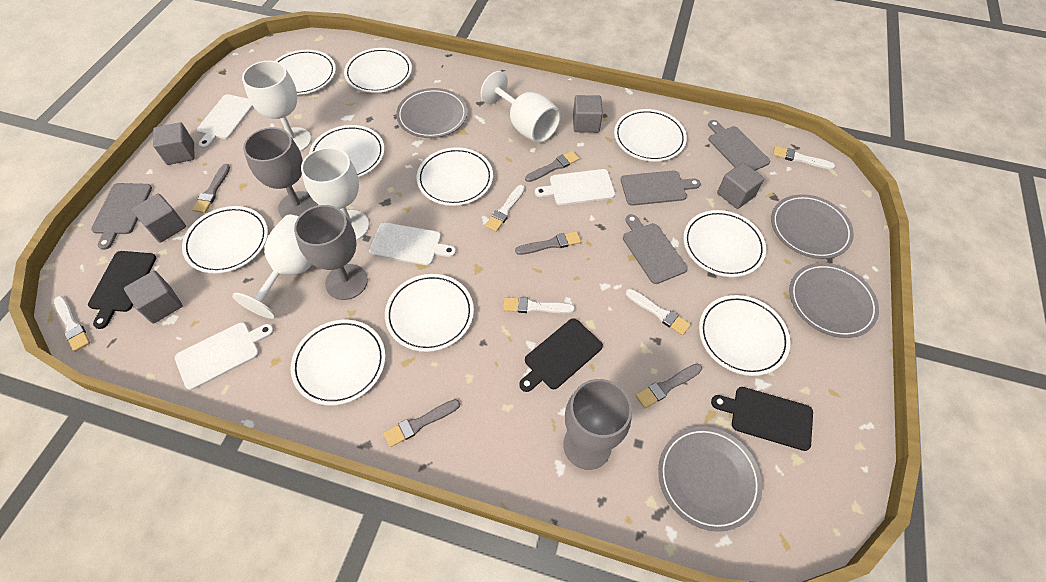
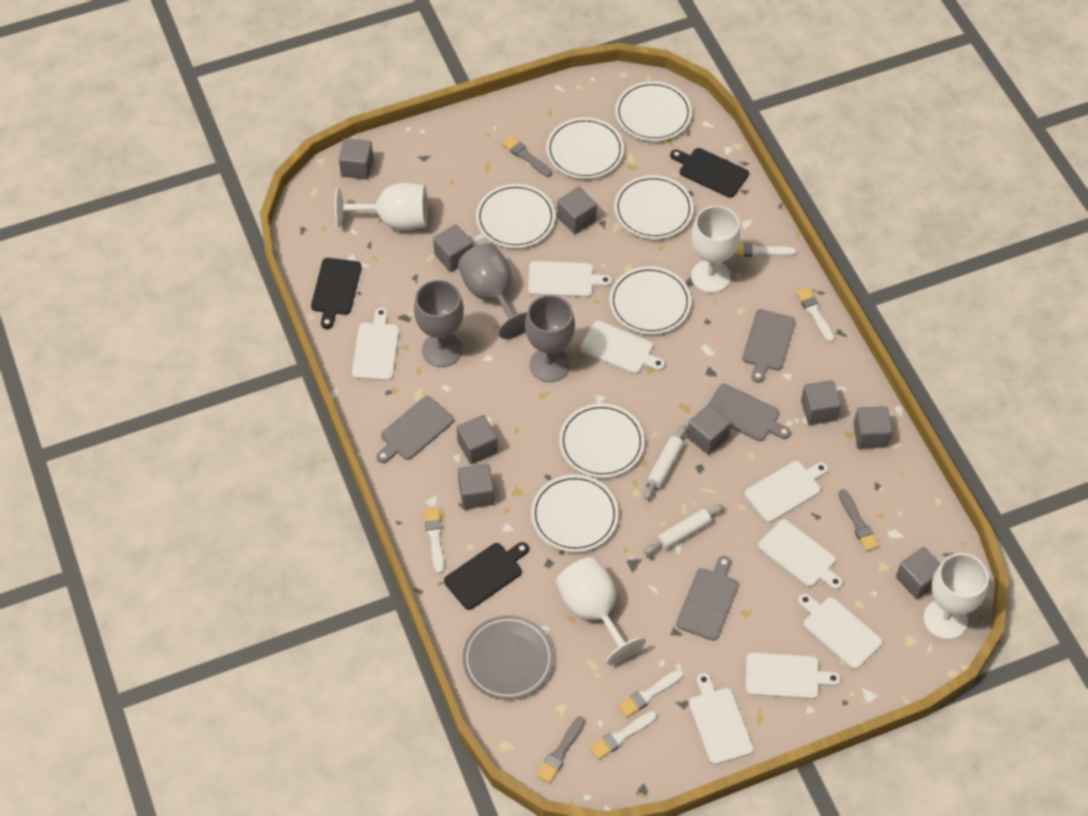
grey brush: [192,164,230,213] [384,399,460,447] [515,231,581,255] [525,151,580,182] [636,364,702,408] = 5 -> [502,136,552,177] [536,717,585,783] [839,489,879,551] = 3
grey cube: [124,271,183,324] [131,194,186,243] [153,122,195,165] [573,95,603,133] [717,163,764,209] = 5 -> [339,138,374,179] [433,224,473,272] [457,415,498,464] [458,464,494,509] [557,187,597,234] [687,404,731,455] [801,380,841,425] [853,406,892,449] [896,547,940,599] = 9
grey plate: [396,88,468,138] [658,427,762,532] [771,194,854,259] [789,263,879,338] = 4 -> [462,615,554,700] = 1
white cutting board: [175,322,274,390] [197,94,253,149] [369,222,456,265] [535,169,615,205] = 4 -> [352,307,399,381] [528,261,612,297] [580,321,665,374] [689,673,754,765] [744,461,828,523] [746,652,841,699] [758,519,843,589] [798,594,882,669] = 8
white plate: [182,206,268,273] [275,50,336,95] [291,320,386,405] [309,125,385,177] [344,48,412,93] [385,274,474,352] [417,147,493,206] [614,109,687,162] [683,210,766,277] [699,295,790,376] = 10 -> [476,184,556,248] [531,475,619,552] [546,117,624,179] [559,404,645,478] [610,266,691,334] [614,175,694,239] [615,81,692,141] = 7
white rolling pin: none = 0 -> [644,425,687,500] [644,504,724,554] = 2

